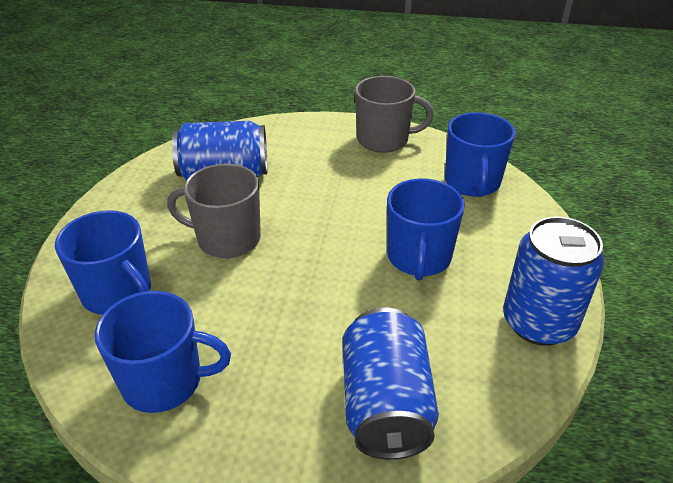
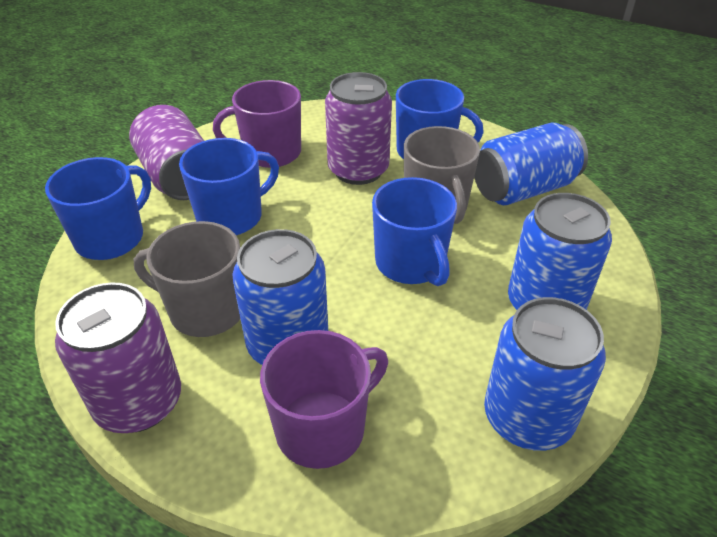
blue can: [172,121,267,180] [342,308,439,460] [503,216,604,346] = 3 -> [232,229,328,365] [474,122,588,205] [484,297,606,451] [508,193,612,310] = 4
purple can: none = 0 -> [55,282,181,433] [129,105,204,200] [325,72,392,185] = 3
purple mug: none = 0 -> [213,80,301,168] [260,330,388,469] = 2

